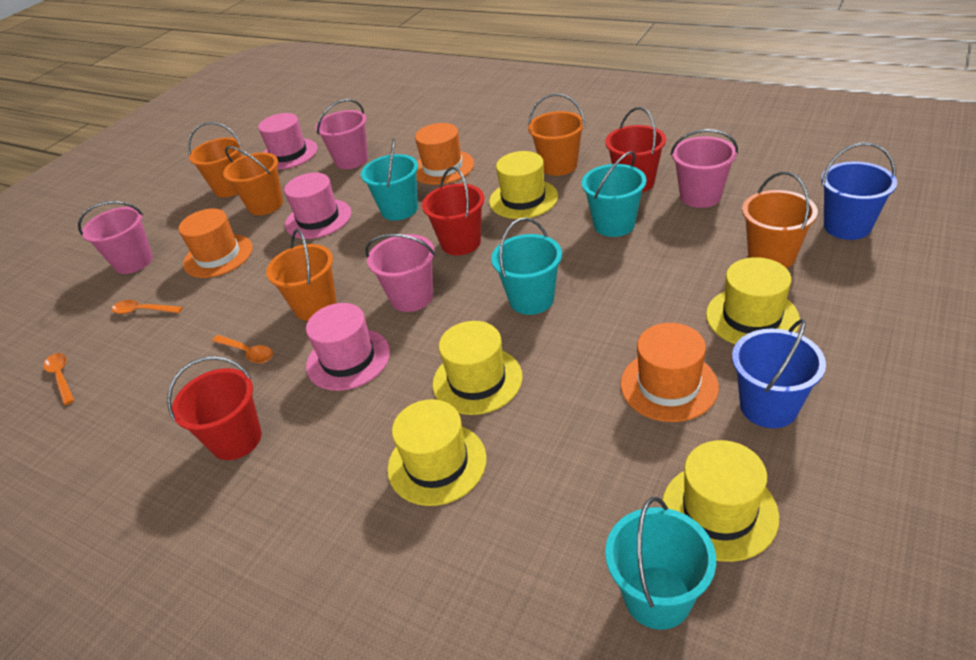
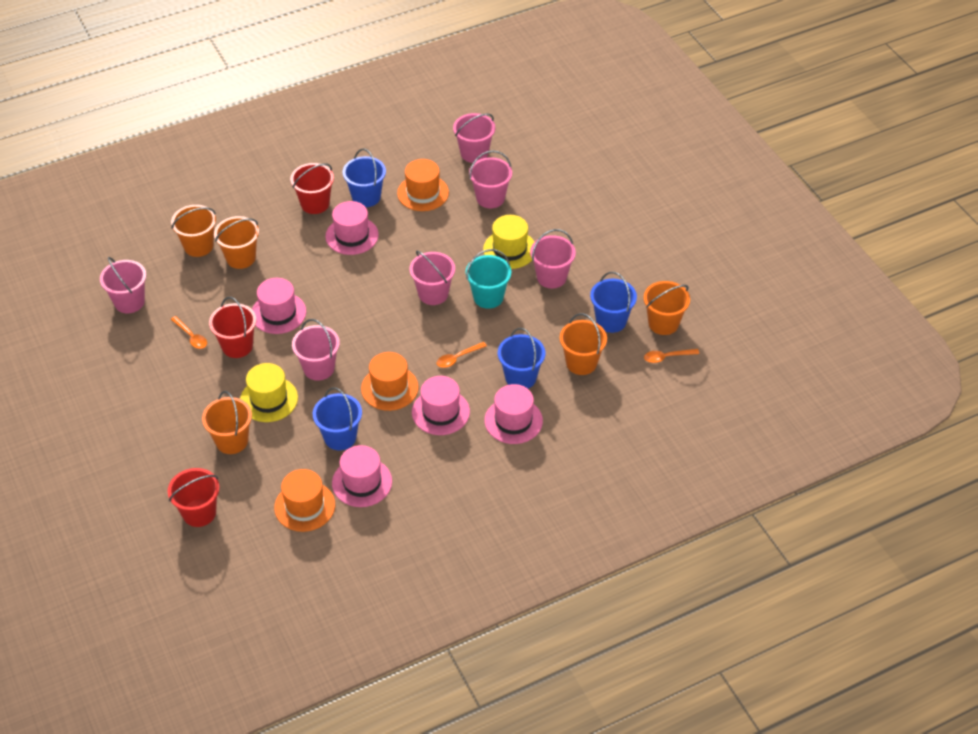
blue bucket: [732,319,826,428] [821,142,897,240] = 2 -> [313,387,362,451] [343,148,386,207] [498,328,545,389] [590,272,637,333] = 4
pink bucket: [78,201,153,274] [315,99,368,169] [365,234,435,312] [671,129,738,208] = 4 -> [100,257,146,313] [292,319,340,381] [409,250,455,305] [453,113,495,163] [469,150,512,208] [530,229,576,288] = 6
pink hat: [258,113,318,170] [284,173,351,239] [306,303,390,391] = 3 -> [252,278,306,334] [325,201,379,255] [332,445,392,507] [412,376,470,435] [484,384,543,444] = 5
turquoise bucket: [361,138,418,221] [491,218,562,315] [582,151,647,237] [605,497,716,630] = 4 -> [466,249,511,309] = 1
yellow hat: [388,399,487,506] [433,321,522,415] [489,151,558,219] [662,440,779,562] [706,257,800,345] = 5 -> [240,363,298,422] [483,215,534,269] = 2

